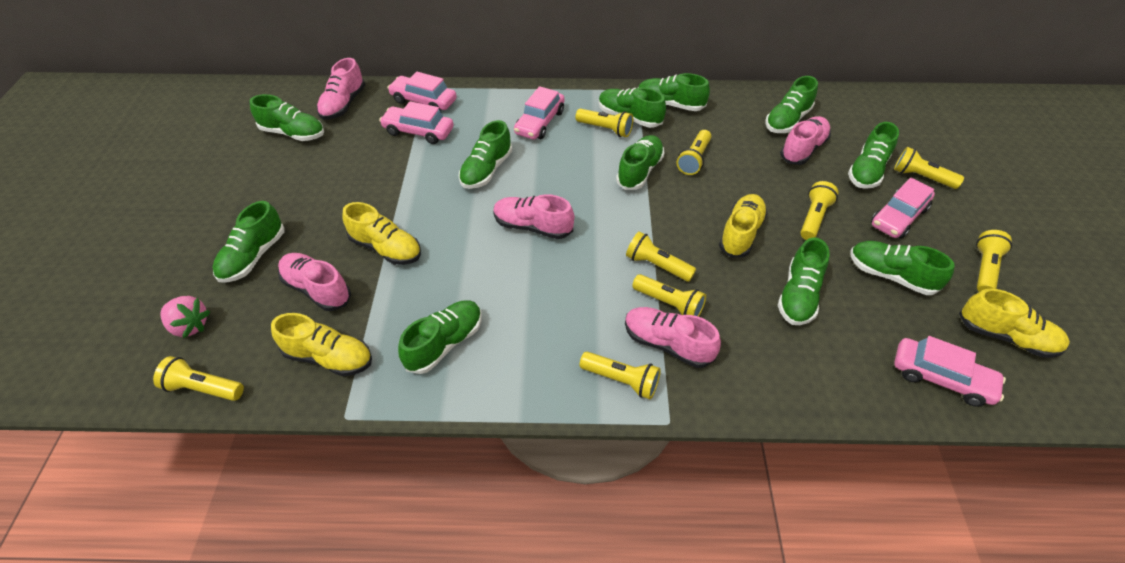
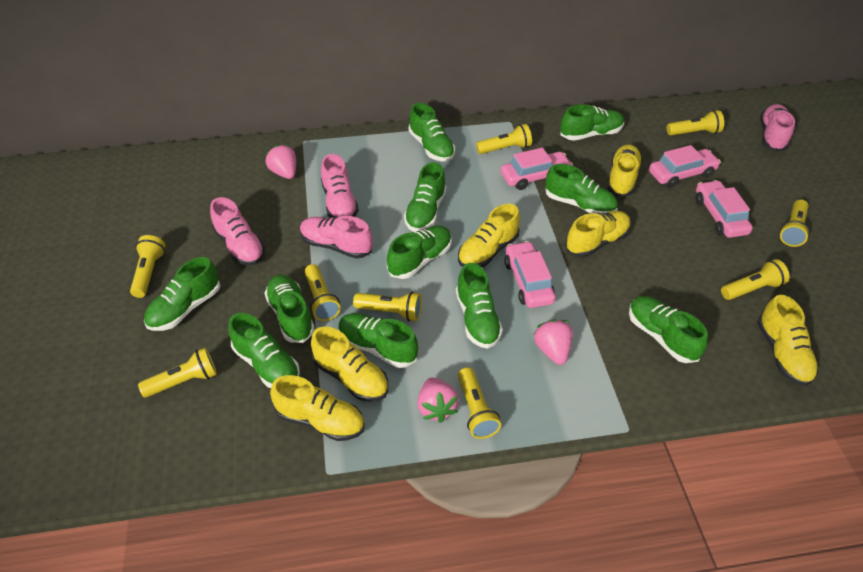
pink car: [379,101,454,144] [388,72,457,111] [514,86,565,140] [871,178,935,239] [894,336,1006,407] = 5 -> [500,148,573,190] [505,241,556,308] [649,145,721,188] [695,180,753,238] = 4
pink shoe: [278,253,351,311] [317,58,365,120] [493,194,574,239] [625,307,721,368] [780,116,831,165] = 5 -> [210,197,265,266] [300,216,373,259] [321,154,359,218] [760,104,795,152] = 4
pink strawberry: [160,296,210,338] = 1 -> [265,144,296,179] [417,377,459,423] [533,319,573,365] = 3
yellow shoe: [271,313,372,376] [342,202,421,265] [719,194,768,257] [959,288,1070,358] = 4 -> [270,375,365,441] [311,326,388,402] [458,204,520,267] [565,211,631,257] [607,144,642,197] [757,295,819,386] = 6

